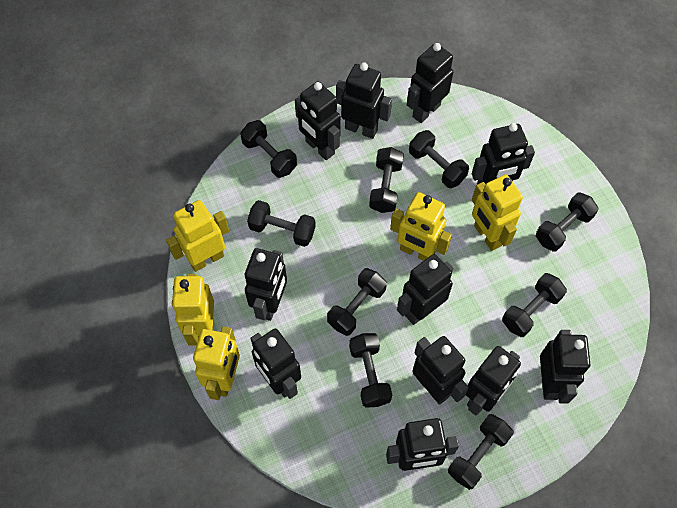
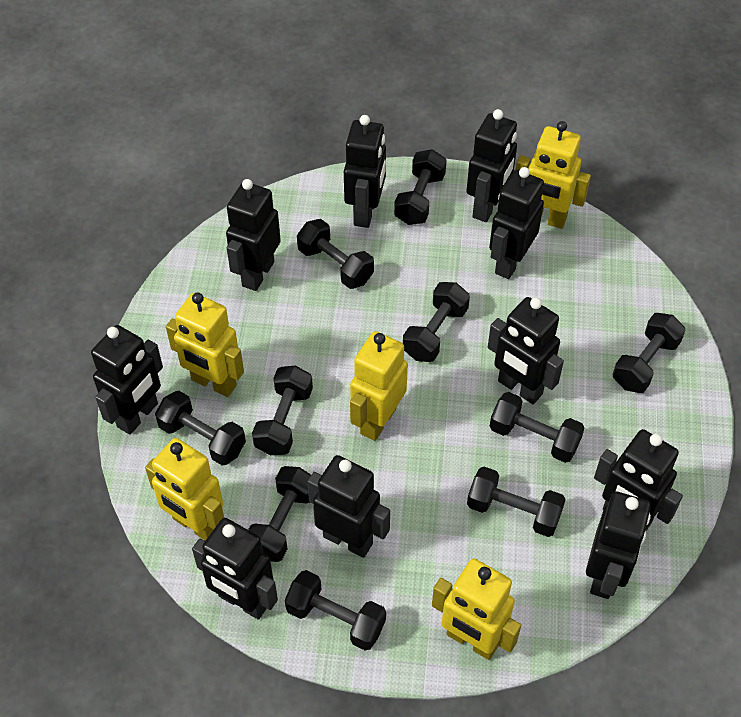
black dumbbell: [240,120,297,178] [247,200,316,247] [327,268,387,336] [349,333,392,408] [369,147,404,213] [409,130,469,188] [448,414,514,490] [502,273,567,337] [536,192,598,252] = 9 -> [155,391,246,466] [248,466,311,562] [252,365,313,455] [285,570,386,651] [297,219,374,289] [394,149,447,225] [403,282,470,362] [467,467,566,537] [490,392,585,463] [613,313,685,393] = 10
black robot: [245,248,287,321] [250,328,301,399] [295,81,341,160] [336,62,392,139] [386,418,459,471] [397,254,453,325] [407,43,453,123] [412,336,469,405] [465,346,521,415] [472,123,535,184] [540,330,590,404] = 11 -> [91,325,163,435] [192,518,278,620] [226,179,281,291] [307,455,390,558] [344,115,386,228] [466,109,517,222] [488,297,564,404] [489,167,544,279] [586,491,651,599] [594,429,683,531] = 10

